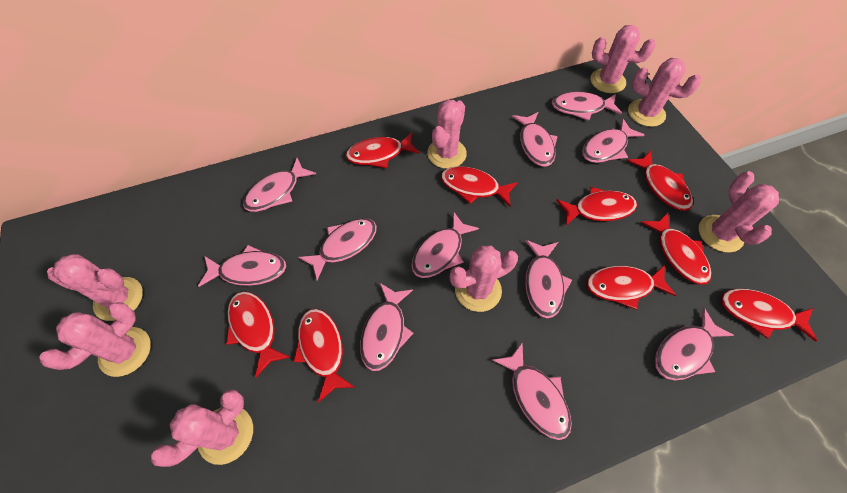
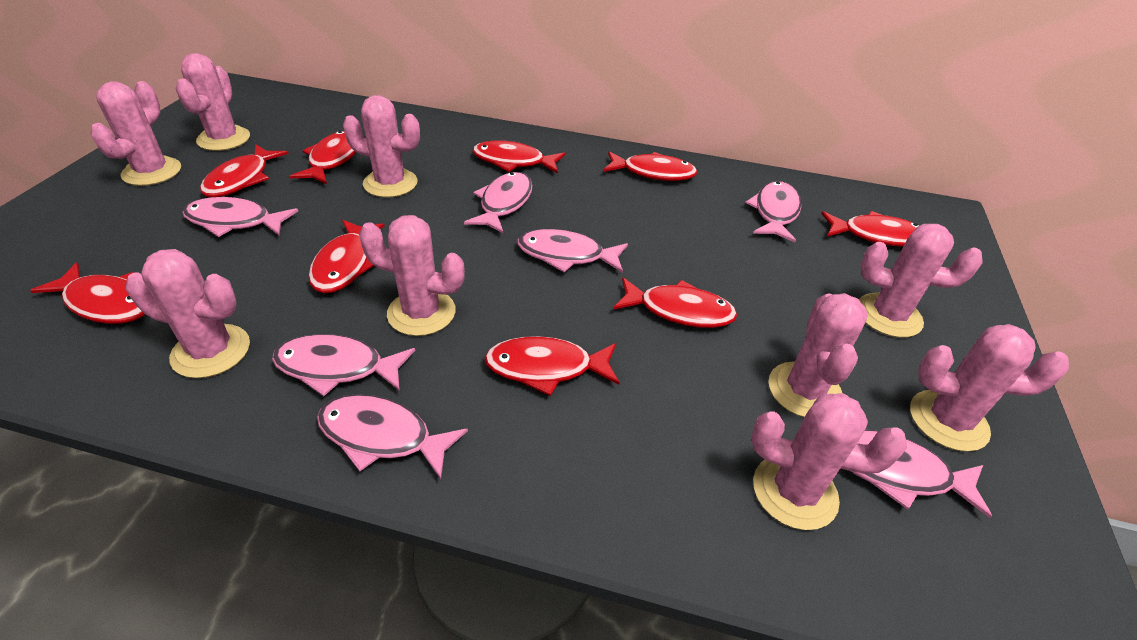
pink cactus: [40,302,151,377] [47,254,143,321] [151,389,253,467] [427,100,467,169] [449,246,518,312] [590,25,655,93] [628,58,701,127] [699,171,779,253] = 8 -> [90,81,181,186] [126,249,250,378] [175,53,250,151] [343,95,420,198] [359,215,465,336] [751,393,907,530] [769,293,868,417] [859,224,983,338] [910,324,1069,452] = 9
pink fish: [198,245,286,287] [243,158,316,212] [298,218,377,280] [360,283,414,371] [411,213,479,278] [492,342,572,440] [512,112,558,167] [525,240,572,318] [552,92,622,121] [582,119,644,163] [655,308,734,380] = 11 -> [182,197,298,237] [272,334,415,396] [317,394,468,479] [464,172,533,233] [517,229,628,273] [745,181,801,242] [851,430,992,518] = 7

